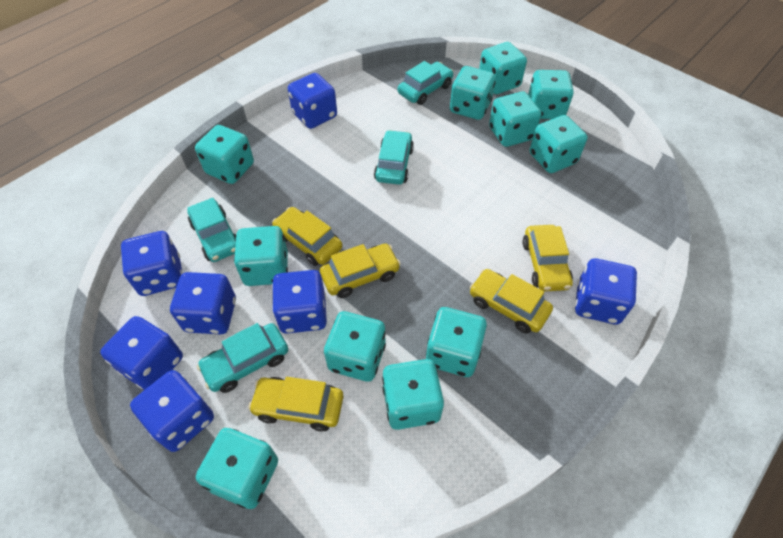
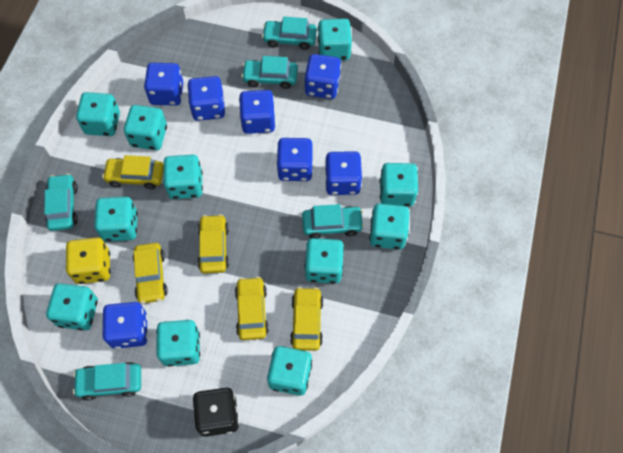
black dice: none = 0 -> [193,387,239,437] = 1
turquoise car: [187,198,236,262] [197,323,288,393] [374,130,414,185] [398,61,454,105] = 4 -> [44,173,78,231] [73,362,141,400] [241,56,298,89] [262,17,317,50] [302,204,364,238] = 5
yellow dice: none = 0 -> [66,237,111,284] = 1

